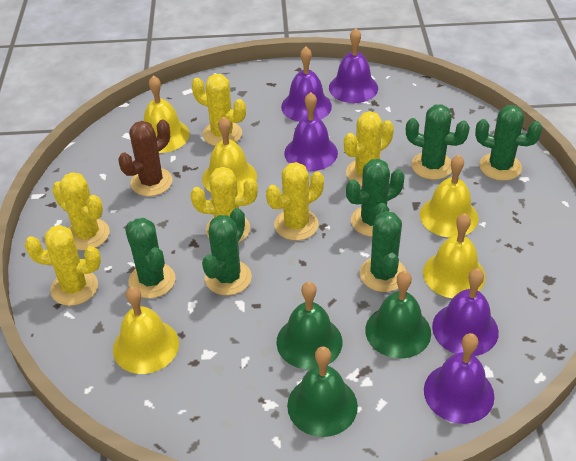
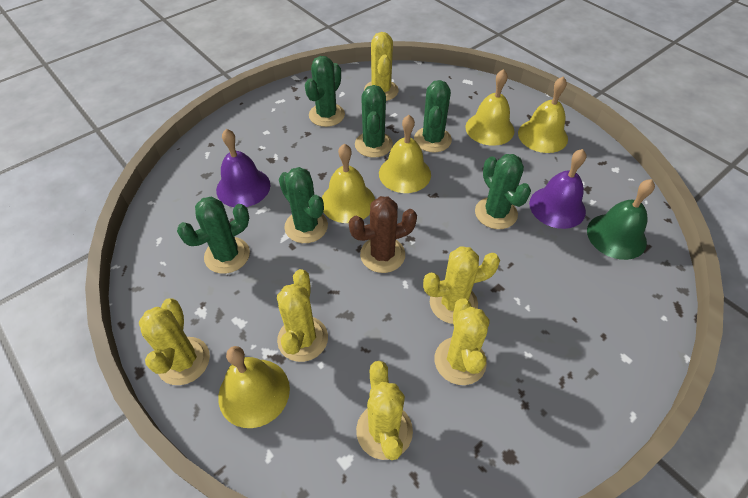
green bell: [276,282,342,369] [287,346,358,437] [365,271,431,358] = 3 -> [587,179,655,260] = 1
purple bell: [281,47,332,122] [284,92,338,171] [329,28,378,103] [424,333,495,424] [432,269,499,356] = 5 -> [216,129,270,207] [529,149,586,229] = 2

